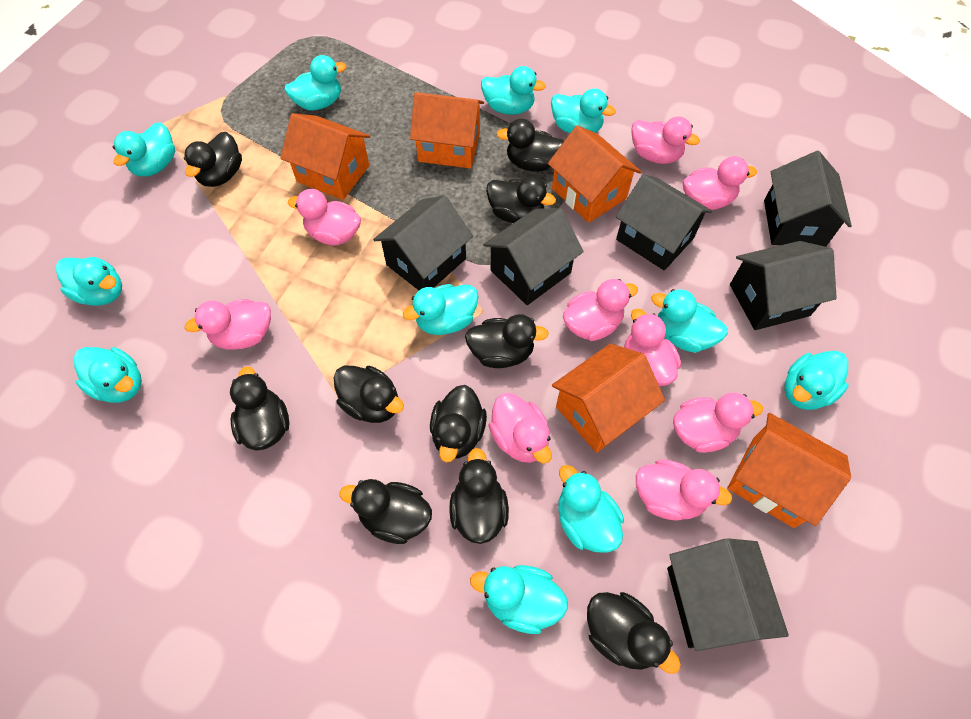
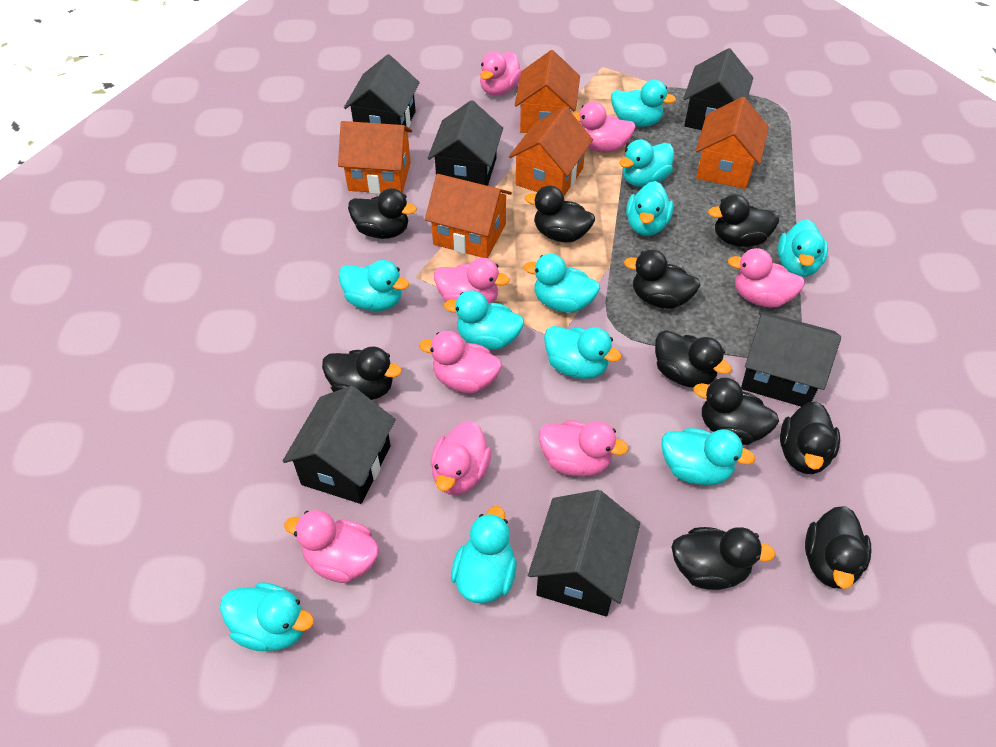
pink duck: [185,299,271,350] [288,189,361,246] [488,393,552,464] [563,279,638,341] [624,309,681,387] [631,117,700,164] [636,459,732,521] [673,393,763,453] [683,156,757,210] = 9 -> [284,510,379,583] [419,331,502,393] [431,421,491,495] [434,258,510,303] [480,52,522,96] [539,421,629,476] [572,102,636,152] [728,248,805,307] = 8

